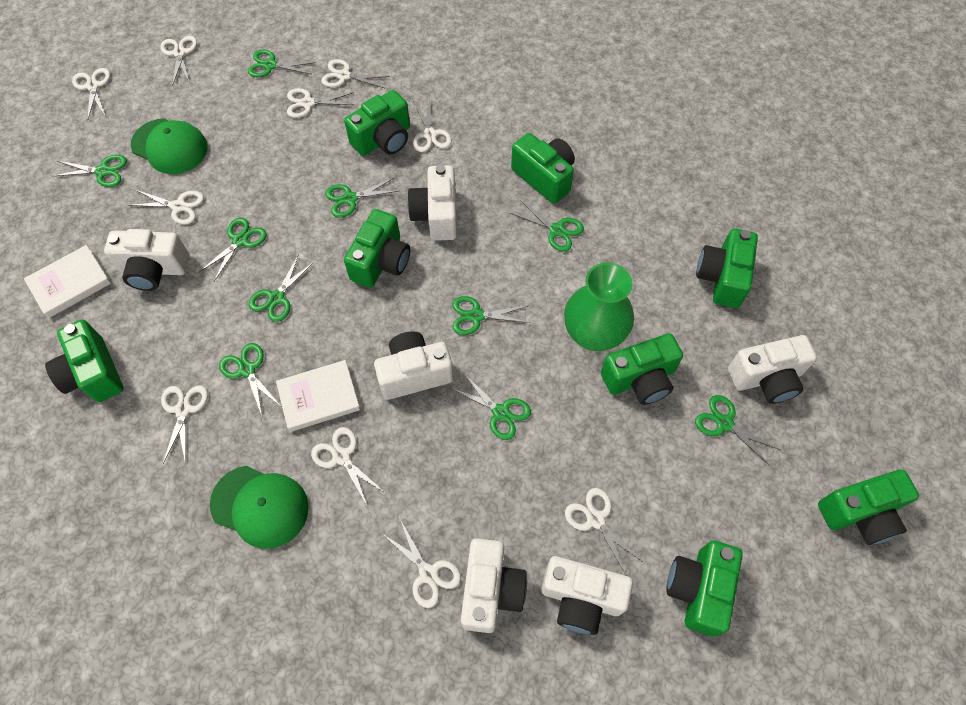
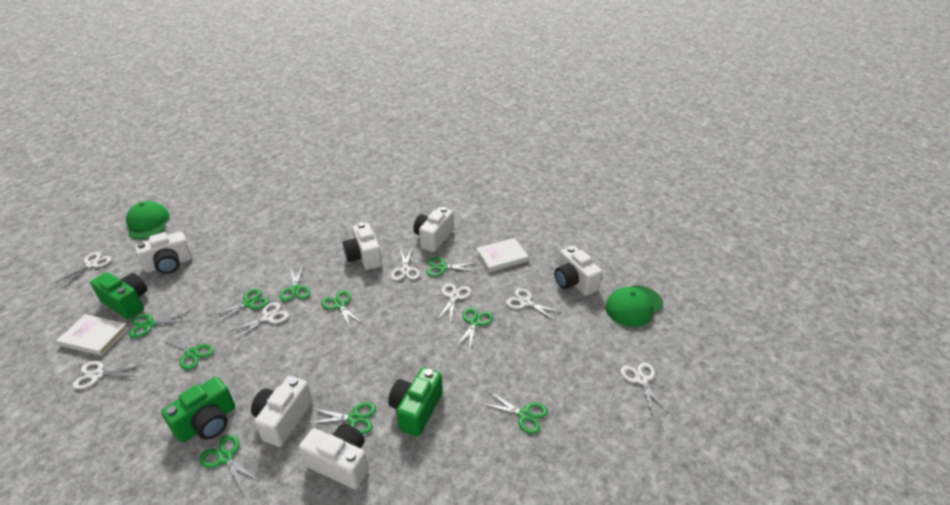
green camera: [45,319,124,402] [344,90,410,156] [344,209,410,288] [511,133,575,203] [601,333,683,405] [666,540,743,636] [696,228,758,308] [818,470,919,545] = 8 -> [90,272,148,319] [161,377,235,443] [388,367,443,437] = 3
green vase: [564,262,634,351] = 1 -> none = 0
white scissors: [72,68,110,119] [129,190,204,225] [160,36,197,84] [161,386,208,464] [287,88,354,118] [311,427,384,505] [321,59,390,88] [383,521,461,608] [413,99,452,152] [565,488,644,575] = 10 -> [55,252,112,288] [73,361,143,390] [230,302,289,340] [391,248,420,281] [437,283,471,324] [506,288,562,320] [620,363,668,414] = 7

